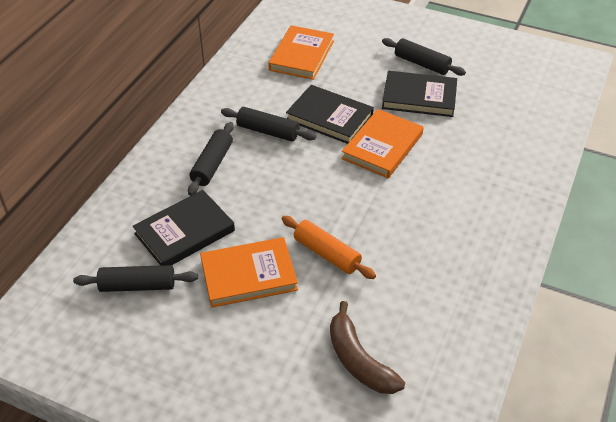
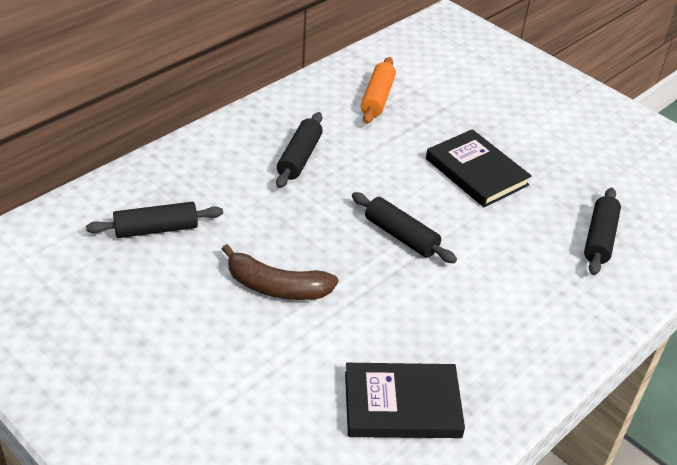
black book: [133,190,235,265] [286,85,374,144] [382,71,457,117] = 3 -> [345,363,465,438] [426,129,532,207] = 2
orange book: [200,237,298,308] [268,25,334,80] [341,109,424,178] = 3 -> none = 0

